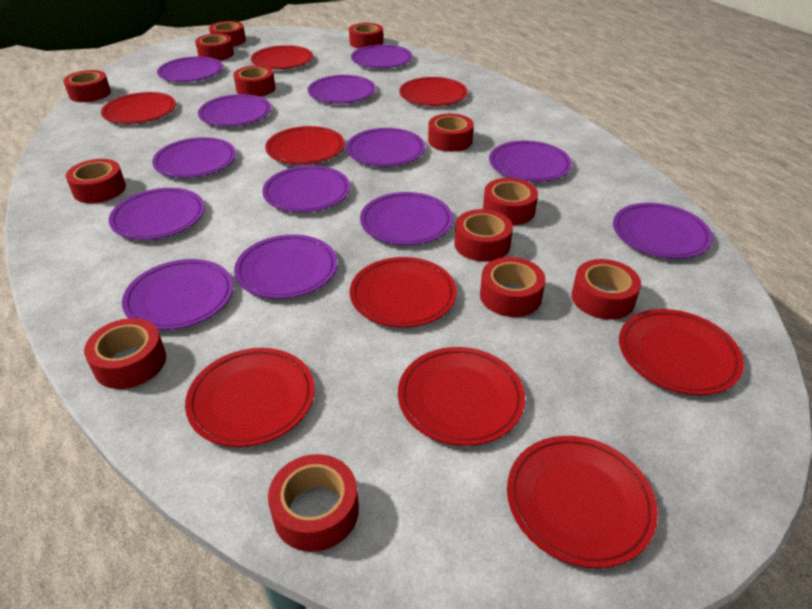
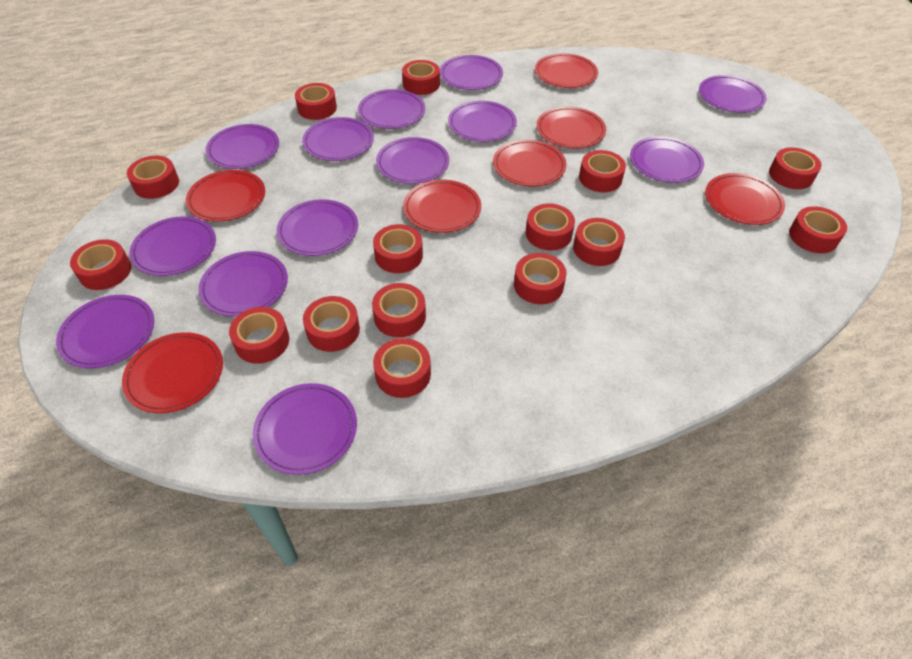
red plate: [101,92,176,124] [185,348,315,447] [251,45,313,69] [265,126,345,165] [350,257,457,327] [398,347,525,446] [399,77,468,106] [507,436,658,568] [619,309,744,395] = 9 -> [122,332,223,413] [186,170,265,222] [403,180,481,233] [493,140,566,186] [535,53,598,88] [537,106,606,149] [705,173,785,225] = 7
red tape: [63,70,111,102] [66,159,126,203] [84,318,166,389] [195,34,234,61] [209,21,246,47] [233,65,275,97] [268,454,359,552] [349,23,383,49] [428,114,474,152] [454,209,513,262] [480,257,545,317] [483,178,538,225] [571,259,641,320] = 13 -> [70,239,131,290] [127,156,179,199] [229,307,289,364] [295,83,337,120] [303,296,360,352] [372,283,426,337] [373,224,423,273] [373,338,431,398] [402,60,440,95] [514,253,567,304] [526,203,575,251] [573,218,625,266] [579,150,626,192] [769,147,821,189] [789,206,847,253] = 15

